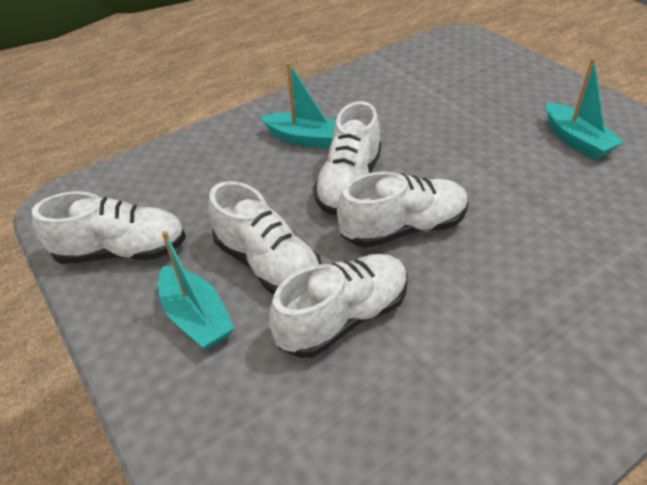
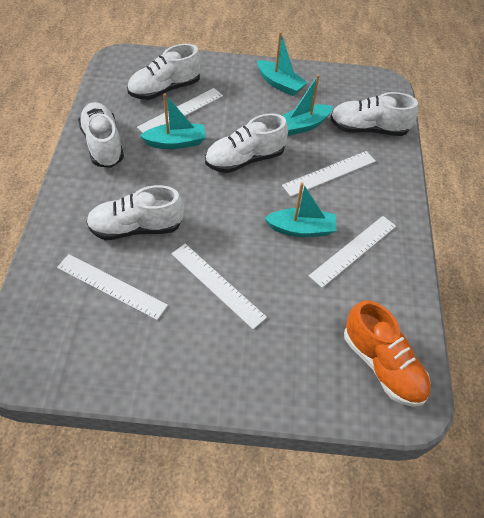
orange shoe: none = 0 -> [344,300,431,407] = 1
turquoise boat: [158,231,235,349] [261,62,336,148] [546,57,624,160] = 3 -> [140,93,206,149] [257,32,308,96] [264,182,336,237] [283,75,333,136] = 4
white ruler: none = 0 -> [57,254,168,320] [137,88,223,133] [171,244,267,329] [282,151,376,196] [309,216,396,288] = 5

